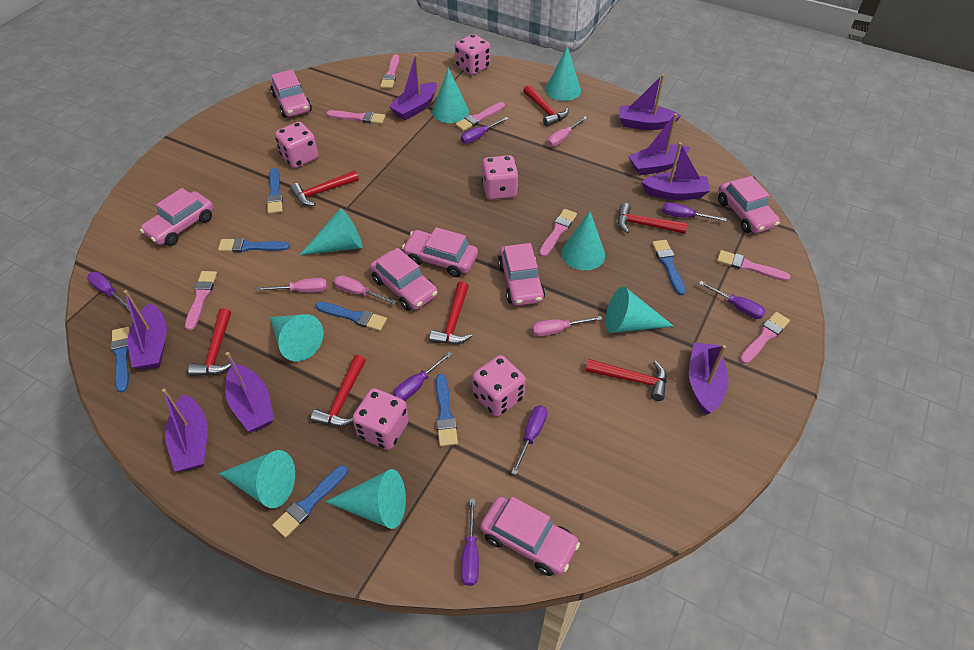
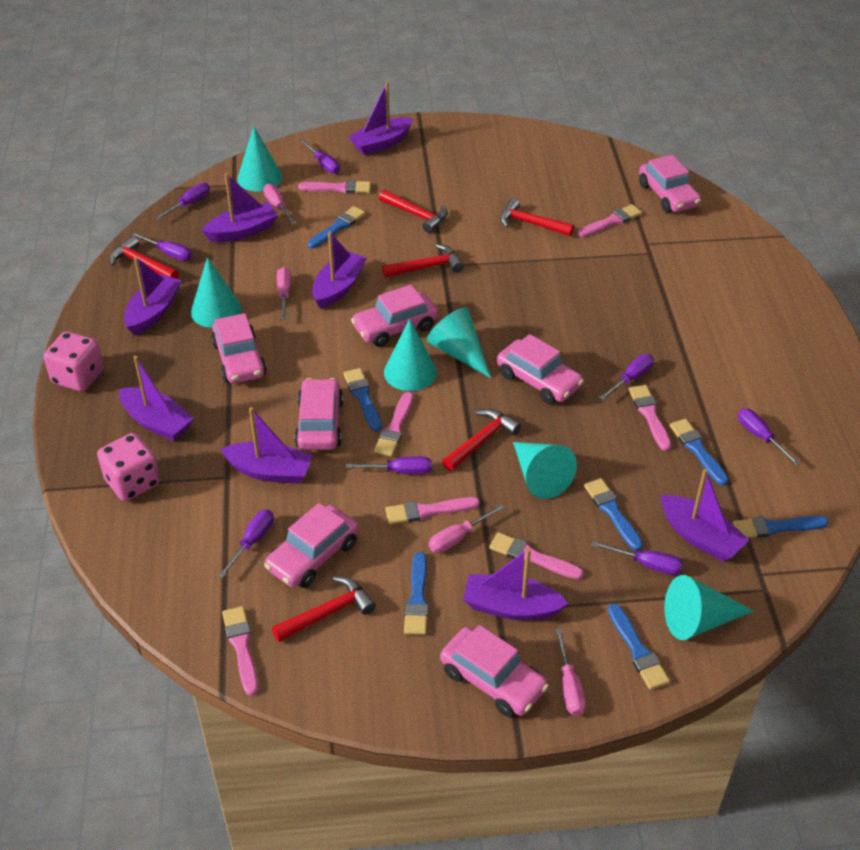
pink dice: [275,122,319,168] [352,388,409,450] [455,34,491,75] [472,355,526,417] [482,155,519,200] = 5 -> [43,331,104,392] [97,433,160,501] = 2
purple screwdriver: [87,272,130,311] [393,351,452,401] [461,117,508,144] [461,499,479,586] [511,405,547,475] [662,202,727,221] [699,281,766,319] = 7 -> [131,232,192,261] [155,183,210,220] [218,509,274,578] [299,139,340,174] [346,456,432,474] [592,541,683,575] [599,354,654,400] [738,408,801,466] = 8
red hammer: [188,308,235,376] [290,171,359,206] [311,355,366,427] [429,281,472,344] [523,85,569,127] [585,359,667,401] [618,203,688,234] = 7 -> [110,236,179,279] [272,577,376,642] [379,190,448,233] [382,244,464,278] [442,409,521,471] [500,198,574,236] = 6
turquoise cone: [219,450,295,508] [270,314,323,361] [300,208,362,255] [325,469,406,529] [432,68,469,123] [545,46,581,101] [561,211,605,270] [606,286,674,333] = 8 -> [191,257,242,328] [237,126,282,192] [384,319,437,391] [427,307,491,378] [513,442,577,499] [664,575,754,640] = 6

